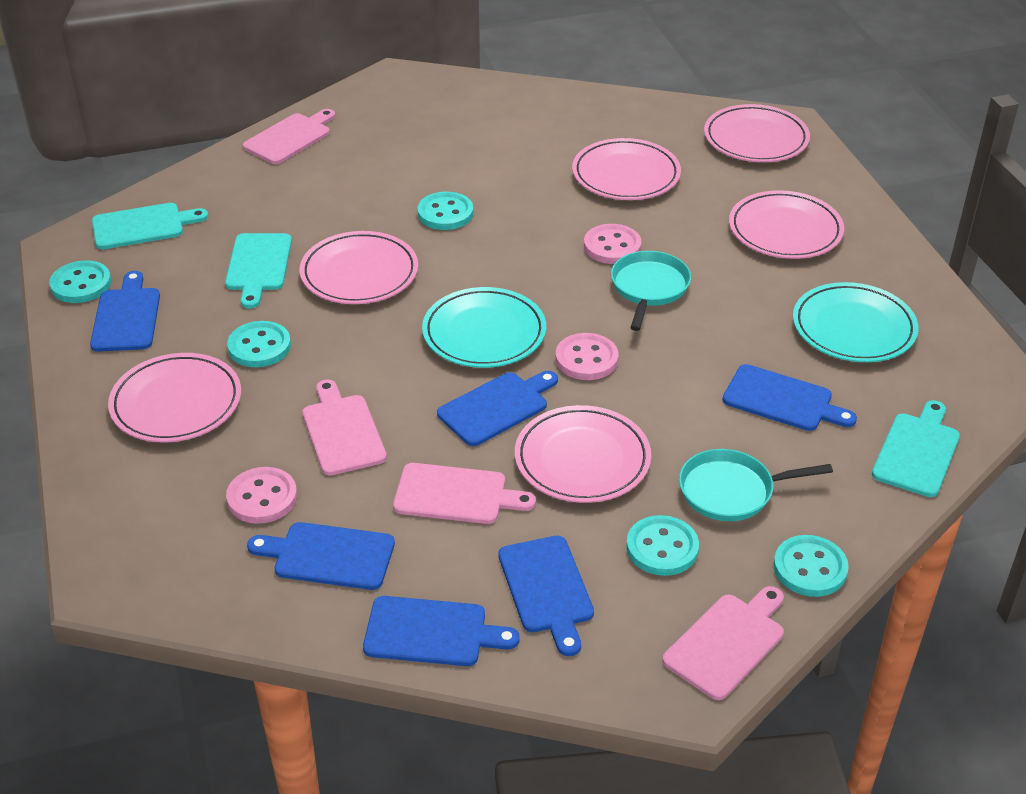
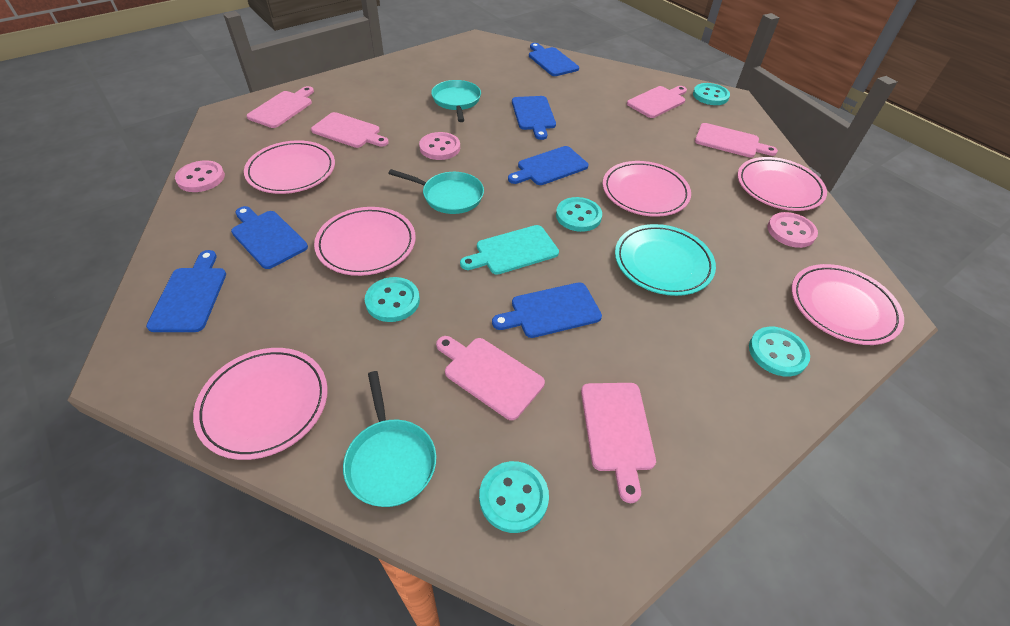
pink cutting board: [243,109,335,164] [302,380,387,476] [393,463,536,524] [662,586,784,700] = 4 -> [247,86,314,128] [311,112,389,148] [436,336,545,420] [581,383,656,503] [627,86,687,118] [695,123,778,158] = 6
turquoise cutting board: [92,203,208,249] [225,233,292,309] [872,400,960,497] = 3 -> [460,225,559,275] = 1
turquoise pan: [611,251,691,331] [679,449,833,521] = 2 -> [343,371,436,507] [388,169,484,214] [431,80,481,122] = 3
turquoise plate: [422,287,546,368] [793,282,918,362] = 2 -> [615,224,716,296] = 1

